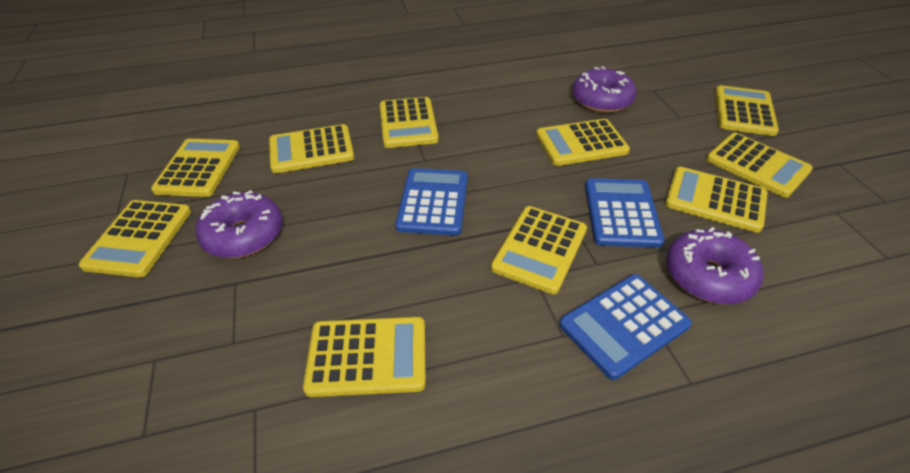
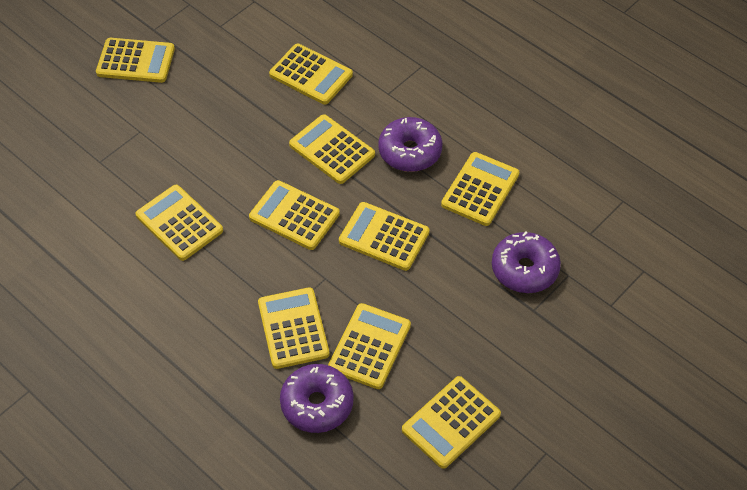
blue calculator: [395,168,468,236] [559,274,692,380] [585,178,665,248] = 3 -> none = 0

